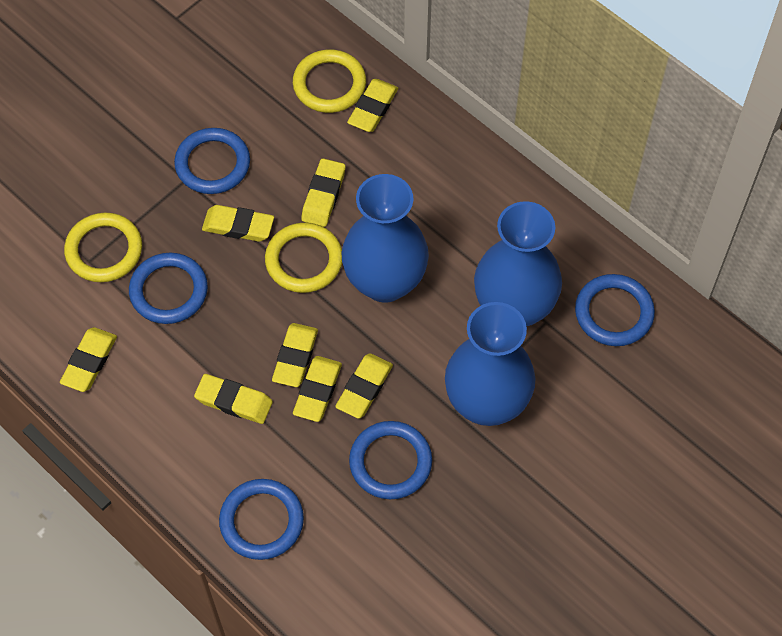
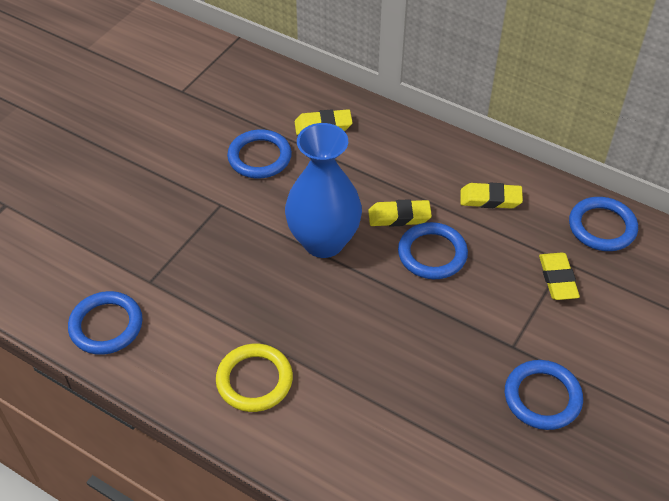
blue vase: [341,174,429,303] [445,302,536,426] [474,201,562,326] = 3 -> [285,123,362,258] = 1
yellow eraser: [60,327,117,392] [194,374,273,424] [202,205,274,242] [272,323,318,387] [293,356,342,422] [301,158,345,227] [335,353,393,419] [347,79,398,132] = 8 -> [295,109,353,135] [368,199,432,227] [461,182,523,209] [539,253,580,300] = 4
yellow ring: [64,213,142,282] [265,223,342,293] [293,49,366,113] = 3 -> [216,344,293,412] = 1

